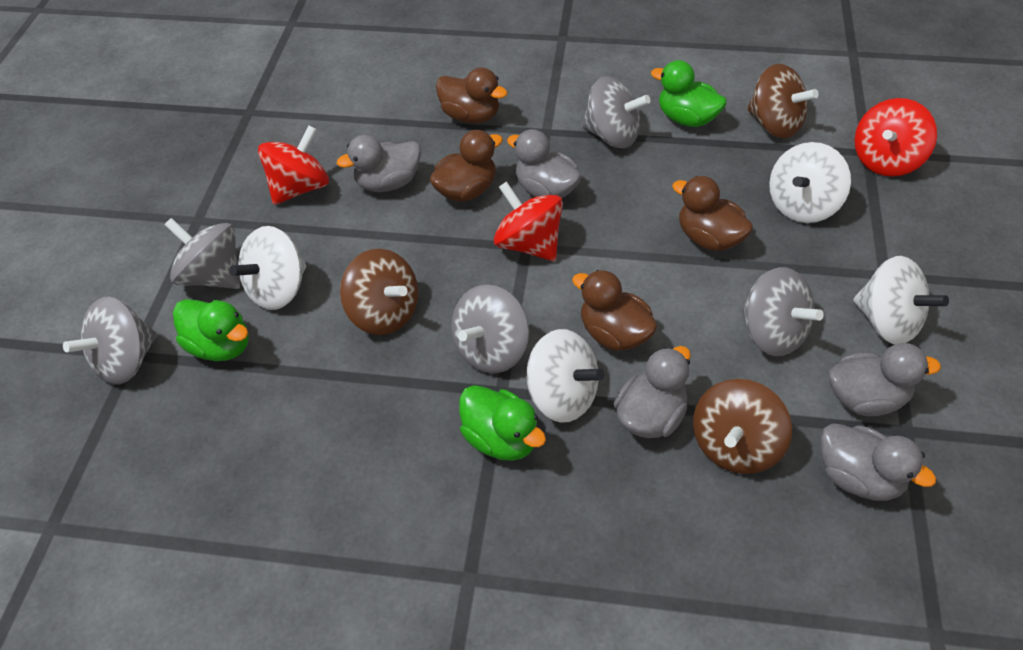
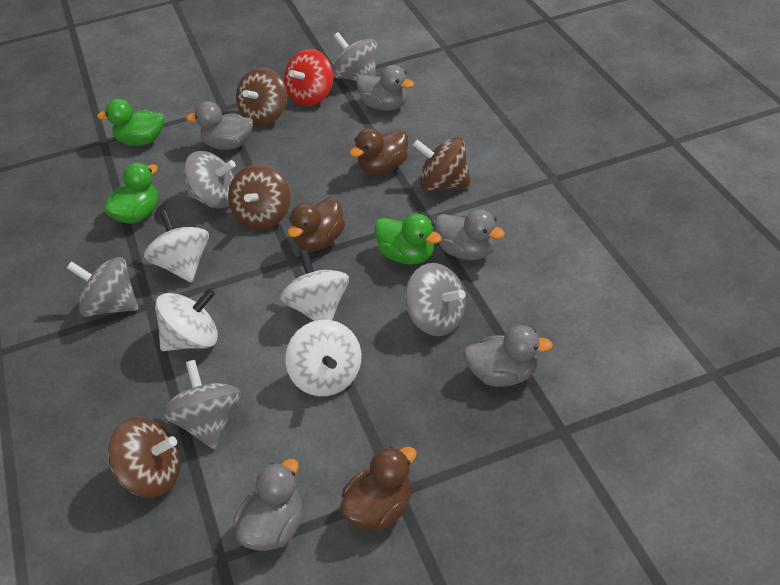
brown duck: [429,130,503,202] [436,68,508,124] [572,270,657,351] [672,176,753,251] = 4 -> [288,197,345,251] [340,446,417,530] [349,128,408,175] = 3
brown spinning top: [340,249,418,335] [693,379,792,474] [747,64,819,138] = 3 -> [108,417,180,497] [228,164,290,229] [236,67,287,126] [413,137,471,190] = 4
red spinning top: [258,126,329,205] [494,181,563,261] [855,98,937,177] = 3 -> [284,49,333,106] = 1

